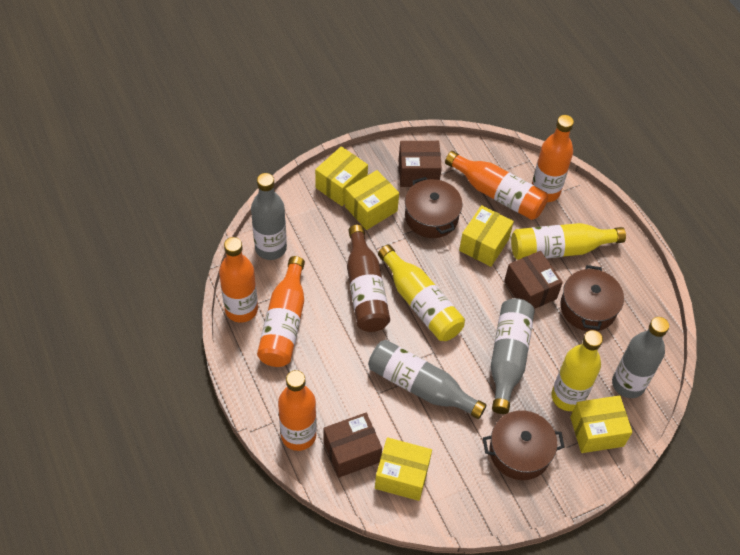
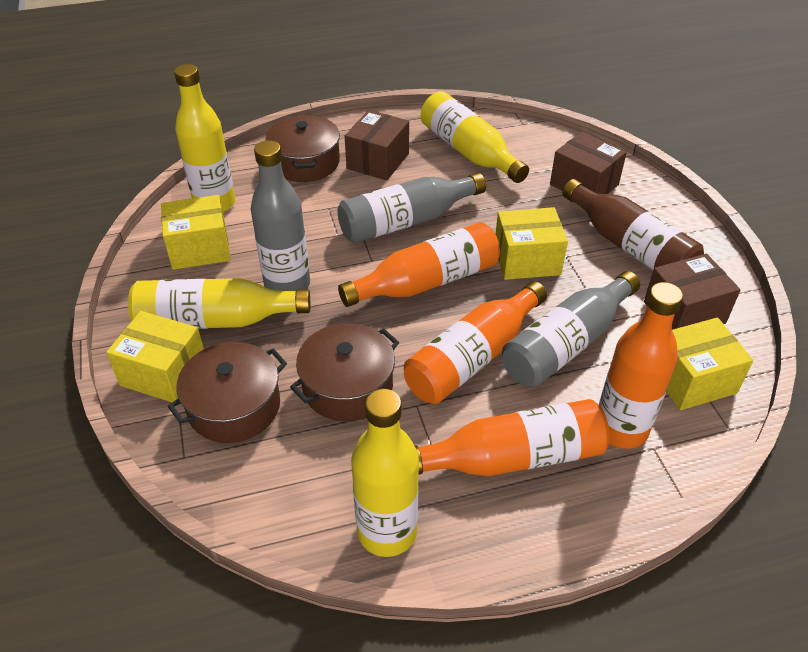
grey bottle: [251,173,287,260] [368,340,487,419] [491,298,535,414] [612,317,669,398] = 4 -> [251,140,310,291] [337,173,486,243] [502,271,640,387] = 3
orange bottle: [219,237,258,323] [257,256,305,367] [278,370,317,451] [445,151,548,220] [532,115,574,202] = 5 -> [338,222,500,307] [404,281,547,404] [415,399,610,477] [599,282,683,449] = 4
yellow bottle: [378,245,465,341] [511,223,626,260] [551,330,603,411] = 3 -> [128,278,310,329] [174,64,235,212] [351,389,419,557] [420,91,529,183] = 4
yellow box: [315,146,368,206] [345,170,399,230] [375,437,432,501] [459,205,514,267] [570,395,632,453] = 5 -> [106,311,204,402] [161,195,231,270] [496,207,568,280] [666,318,754,410] = 4

